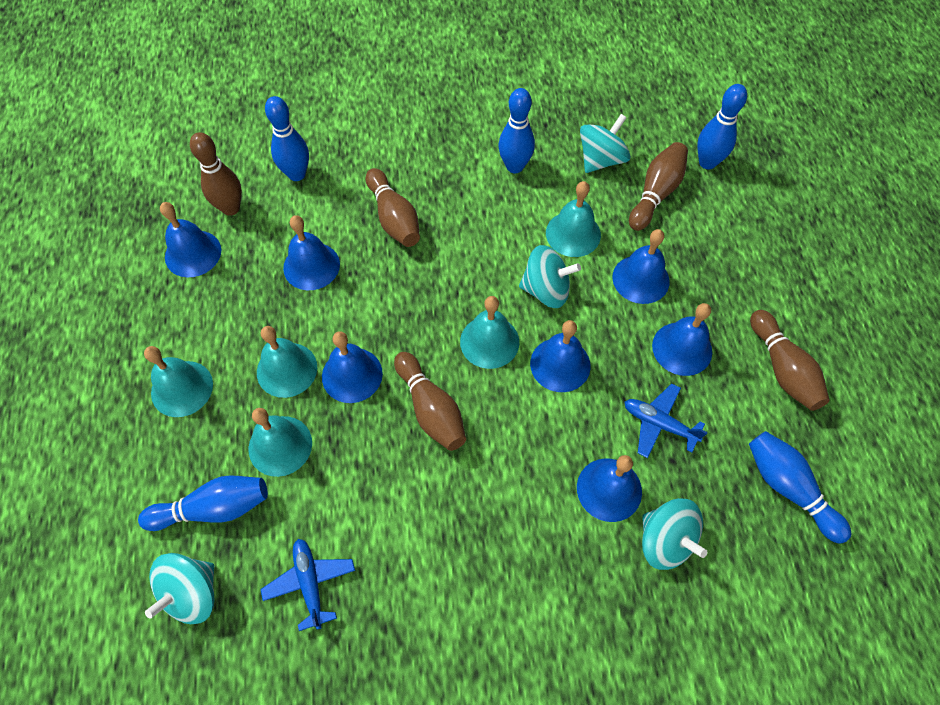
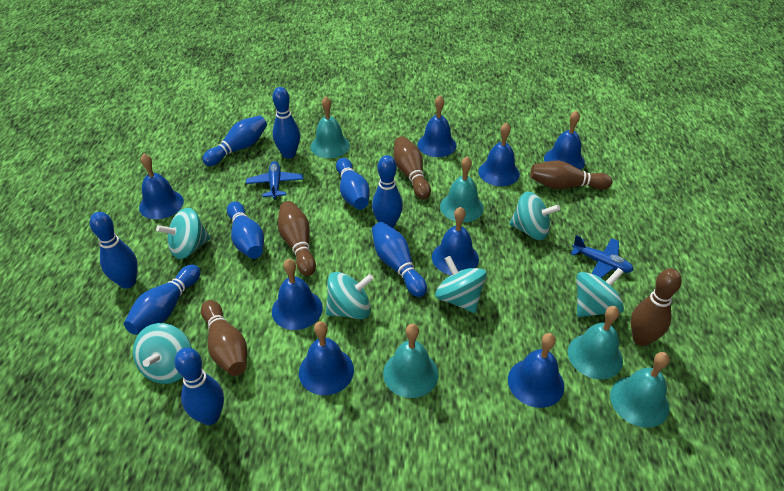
blue bell: [160,202,221,277] [283,215,340,290] [322,331,383,403] [530,320,591,392] [577,455,642,522] [612,229,670,304] [652,303,712,376] = 7 -> [139,154,184,219] [272,259,323,330] [299,321,354,395] [417,96,457,157] [432,207,479,275] [478,122,520,186] [508,333,564,408] [544,110,585,170] = 8
blue bowling pin: [138,475,268,531] [265,96,309,181] [499,88,535,173] [697,84,747,170] [749,431,851,544] = 5 -> [90,212,138,289] [124,265,201,335] [174,348,224,425] [202,116,267,166] [227,201,264,259] [272,87,300,159] [336,158,370,210] [372,155,403,228] [372,222,427,297] = 9
turquoise spinning top: [145,553,214,624] [519,245,581,308] [580,114,630,173] [642,498,707,570] = 4 -> [133,323,192,384] [156,208,210,259] [326,272,374,319] [435,256,487,313] [509,192,560,240] [576,268,624,317] = 6

